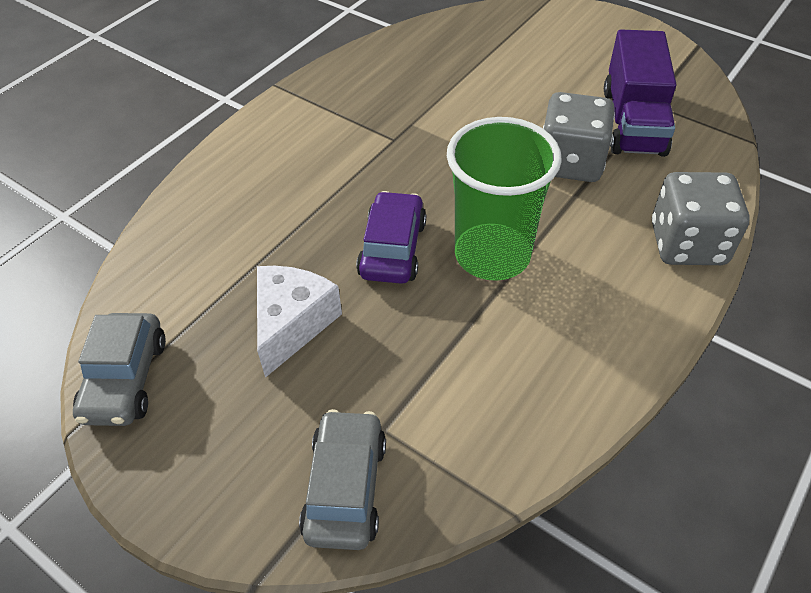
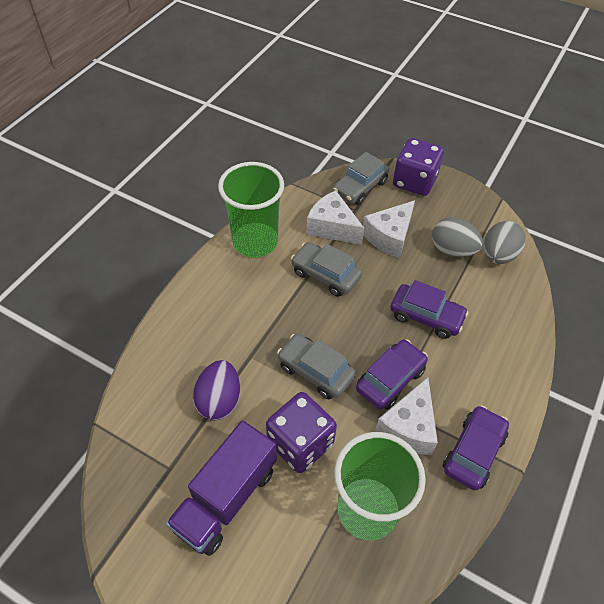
green cup: [447,117,562,281] = 1 -> [218,162,284,258] [334,432,426,541] = 2
grey car: [73,313,166,426] [299,409,386,550] = 2 -> [277,334,356,399] [291,242,362,297] [333,152,389,205] = 3
grey dice: [543,92,615,182] [652,172,750,265] = 2 -> none = 0
grey egg: none = 0 -> [432,217,483,257] [484,221,526,264] = 2
purple car: [356,191,426,284] = 1 -> [356,339,428,410] [391,280,469,339] [443,405,509,491] = 3
purple dice: none = 0 -> [266,392,337,473] [393,138,444,196] = 2
purple egg: none = 0 -> [193,360,240,420] = 1
white cheese: [257,266,342,378] = 1 -> [307,191,364,245] [363,200,415,258] [375,377,438,455] = 3

